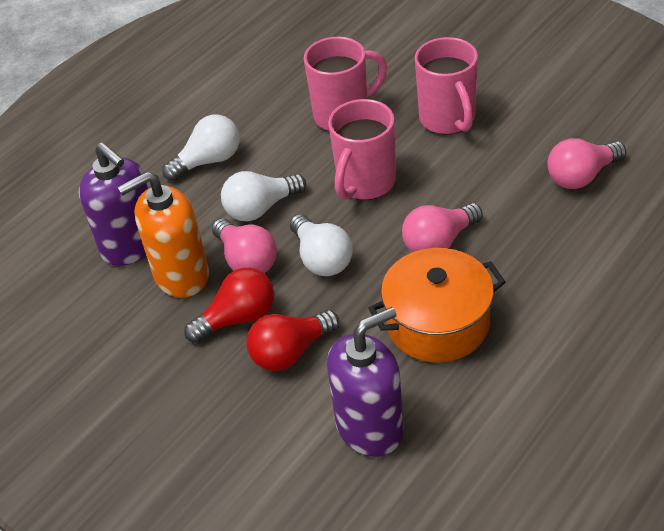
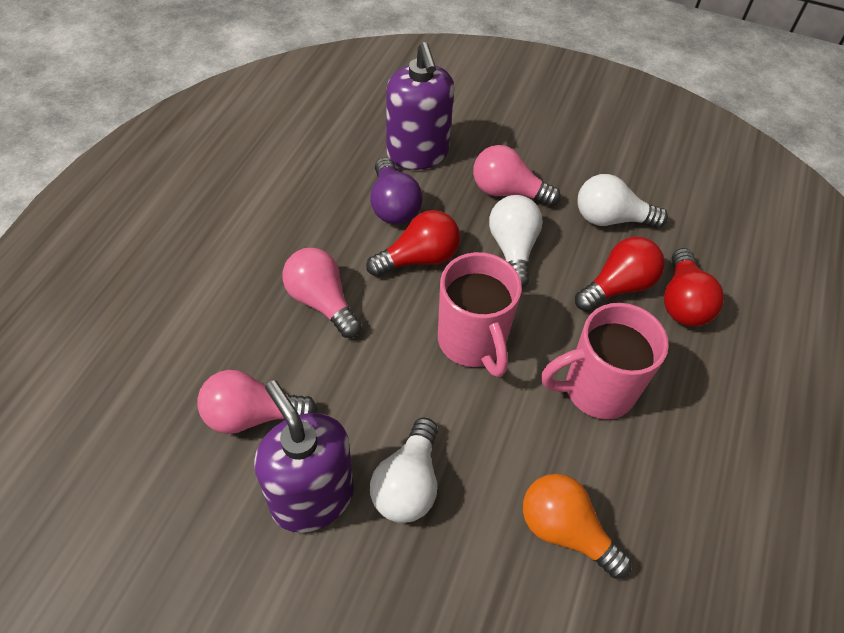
orange light bulb: none = 0 -> [523,474,632,579] = 1
orange pot: [368,248,506,363] = 1 -> none = 0
orange soap dispenser: [118,172,209,298] = 1 -> none = 0
pink mug: [304,37,387,131] [328,99,396,200] [415,37,478,134] = 3 -> [438,252,522,377] [541,303,669,419] = 2
purple light bulb: none = 0 -> [370,157,423,224] = 1
red light bulb: [184,268,274,343] [246,310,339,371] = 2 -> [366,210,460,277] [575,237,665,311] [664,248,724,327] = 3

